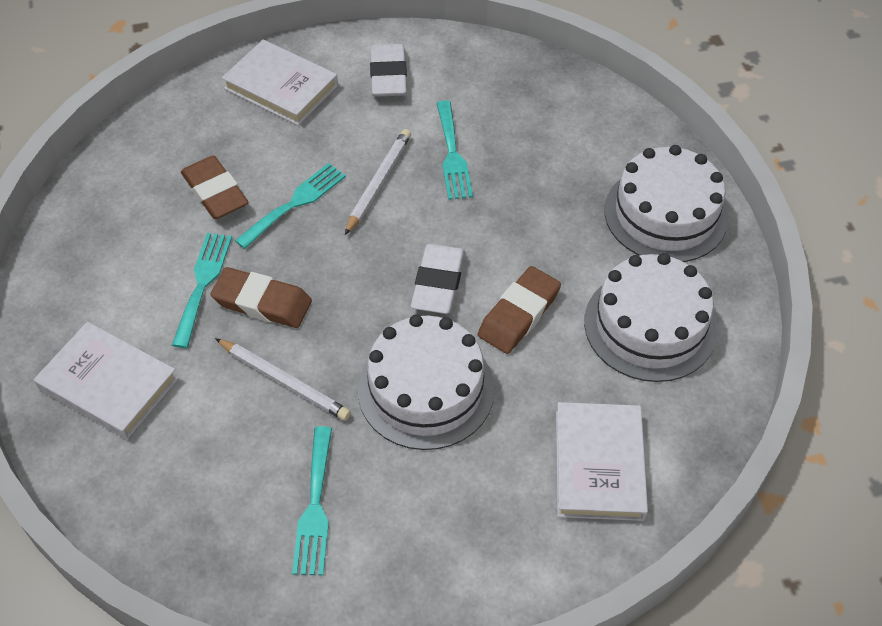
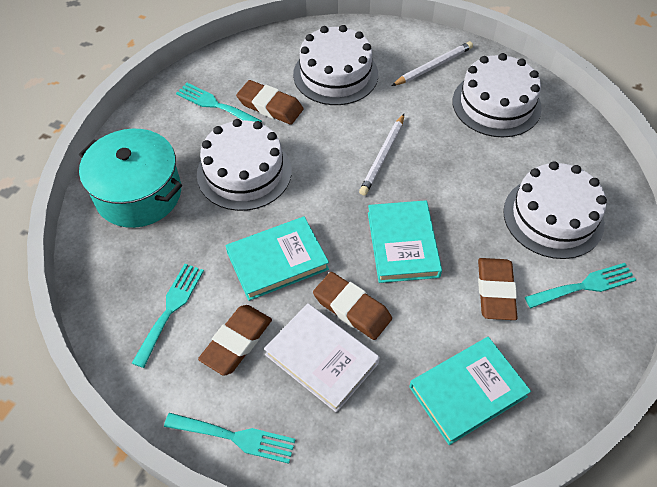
brown eraser: [181,156,249,219] [210,267,312,328] [478,266,561,354] = 3 -> [198,305,272,376] [236,80,303,125] [313,272,392,340] [478,258,518,320] = 4
turquoise book: none = 0 -> [226,217,329,301] [368,200,442,283] [409,337,531,445] = 3
turquoise pot: none = 0 -> [79,129,182,228] = 1
white book: [34,322,178,439] [222,40,338,125] [556,402,648,521] = 3 -> [264,304,380,413] = 1
white cake: [358,314,495,450] [584,253,717,382] [604,145,728,262] = 3 -> [197,119,292,211] [293,25,378,105] [453,53,542,137] [503,161,607,259] = 4
white eraser: [370,44,407,97] [411,244,465,314] = 2 -> none = 0

